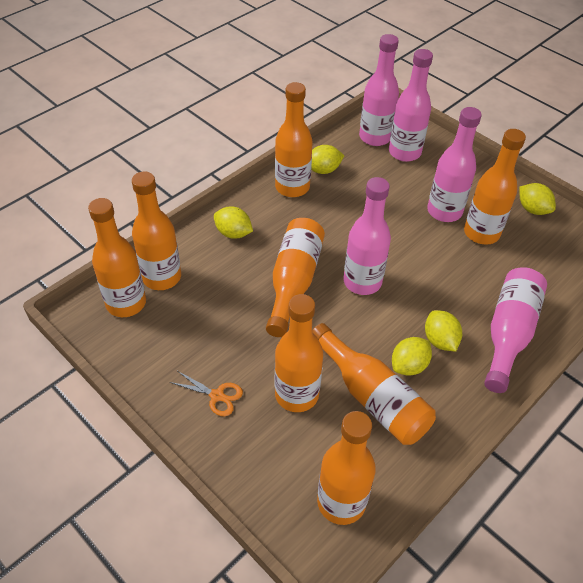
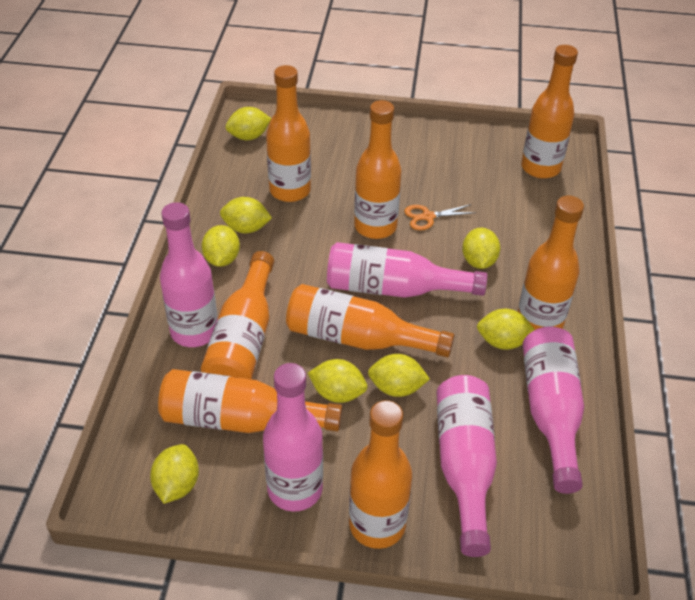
yellow lemon: [214,207,253,239] [311,145,345,174] [392,337,432,376] [425,310,462,351] [519,183,556,215] = 5 -> [150,444,199,504] [202,225,240,267] [220,197,272,233] [226,107,271,140] [308,359,367,403] [368,354,430,397] [462,228,500,269] [477,309,535,350] = 8

